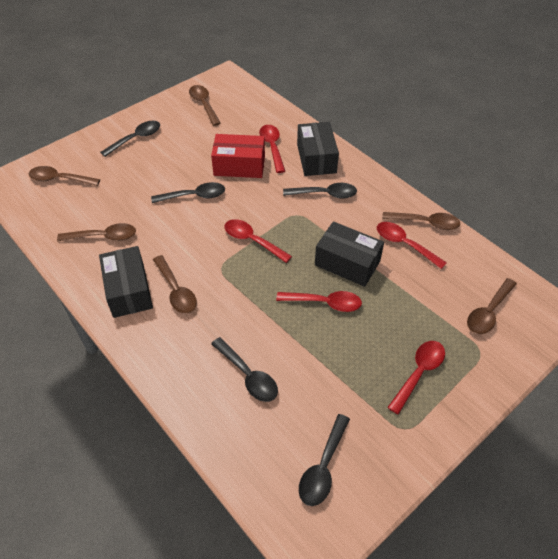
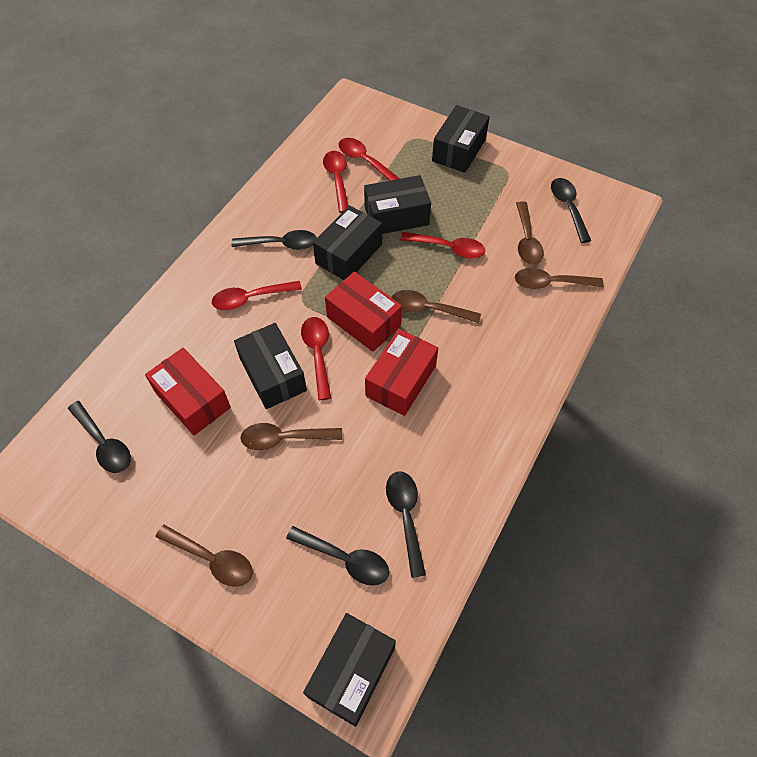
black box: [99,246,153,318] [297,122,339,176] [315,221,384,287] = 3 -> [234,323,307,409] [303,613,396,727] [313,205,382,280] [364,175,431,234] [432,105,490,173] = 5
brown spoon: [29,166,100,186] [57,223,136,242] [153,255,197,314] [189,85,221,126] [382,212,460,230] [467,278,517,334] = 6 -> [156,525,253,587] [240,423,342,450] [391,290,481,323] [515,268,604,289] [516,201,544,264] = 5
red box: [211,134,265,178] = 1 -> [145,348,231,436] [325,272,402,352] [365,329,438,416] = 3

